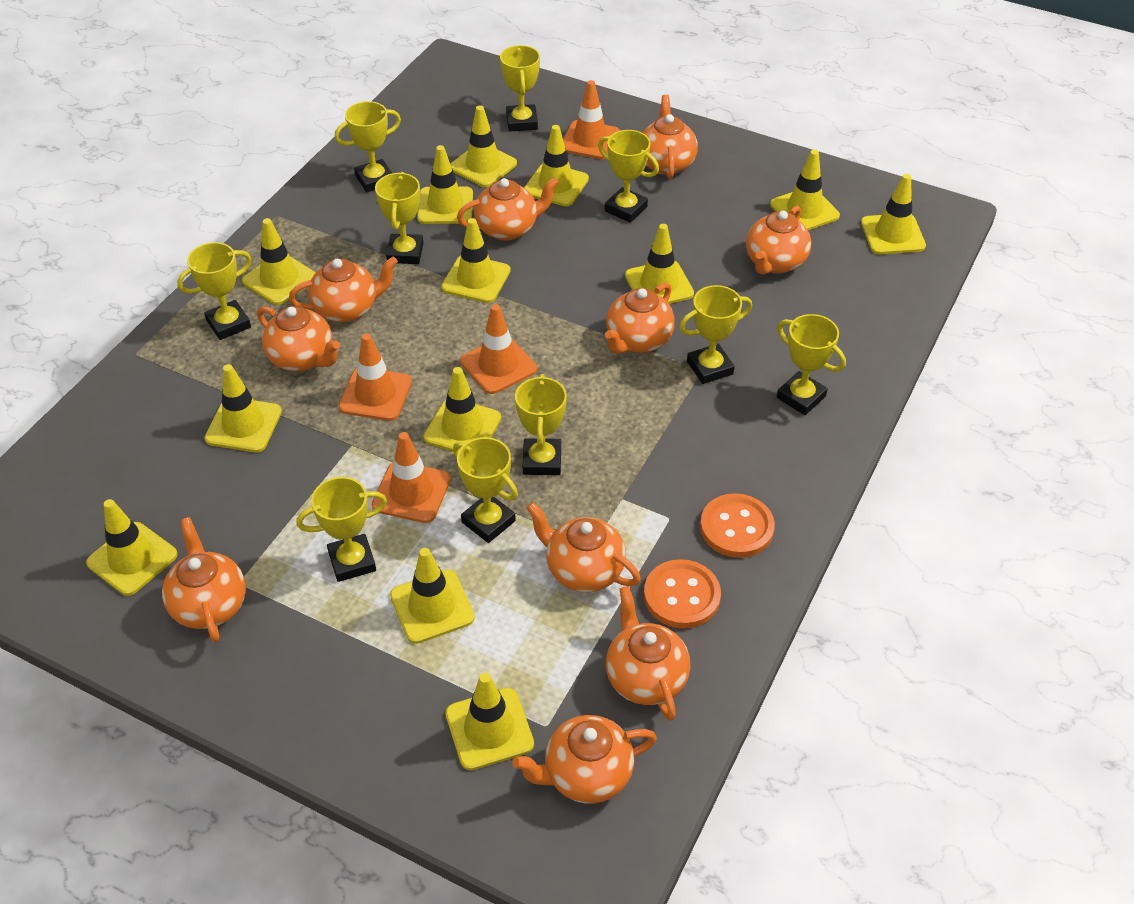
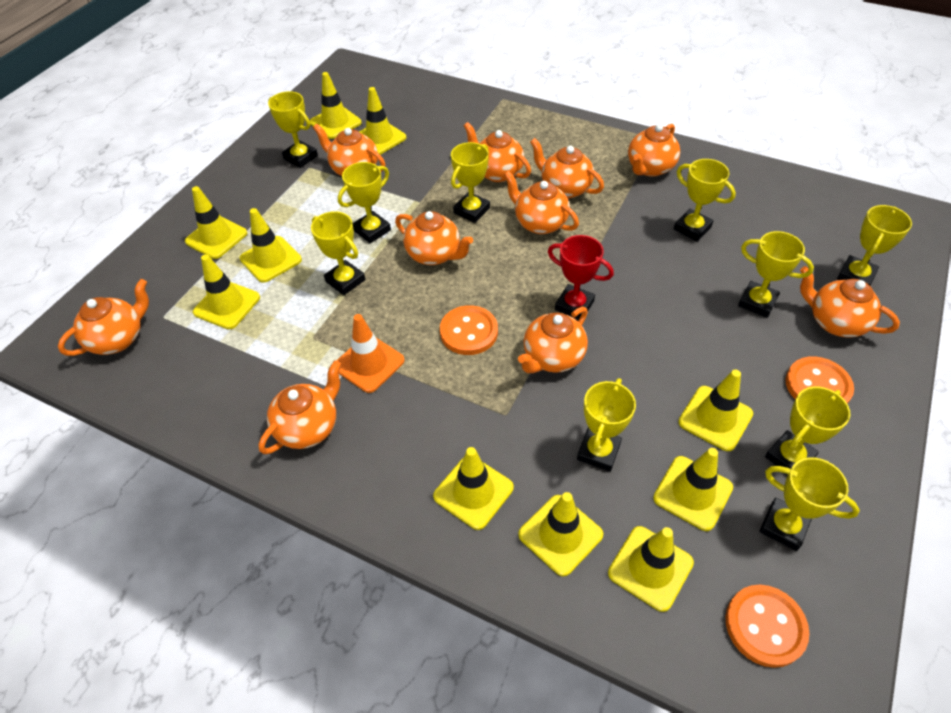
orange button: [644,559,721,629] [700,493,775,558] = 2 -> [440,305,498,355] [725,585,810,668] [786,356,854,404] = 3
orange traffic cone: [339,333,412,421] [372,432,451,523] [460,304,537,394] [563,80,620,159] = 4 -> [336,314,405,393] = 1
red trophy: none = 0 -> [548,235,614,320] = 1
yellow traffic cone: [86,499,178,596] [205,364,282,452] [242,218,315,305] [390,548,475,644] [417,145,473,224] [424,367,501,451] [441,218,511,303] [445,673,534,770] [450,105,517,187] [524,125,589,206] [625,224,694,304] [770,150,840,230] [861,174,926,254] = 13 -> [185,186,247,259] [193,254,260,329] [240,208,302,283] [309,72,362,139] [359,87,406,155] [433,447,514,530] [518,492,603,577] [608,526,694,612] [653,448,733,531] [678,370,753,451] = 10

